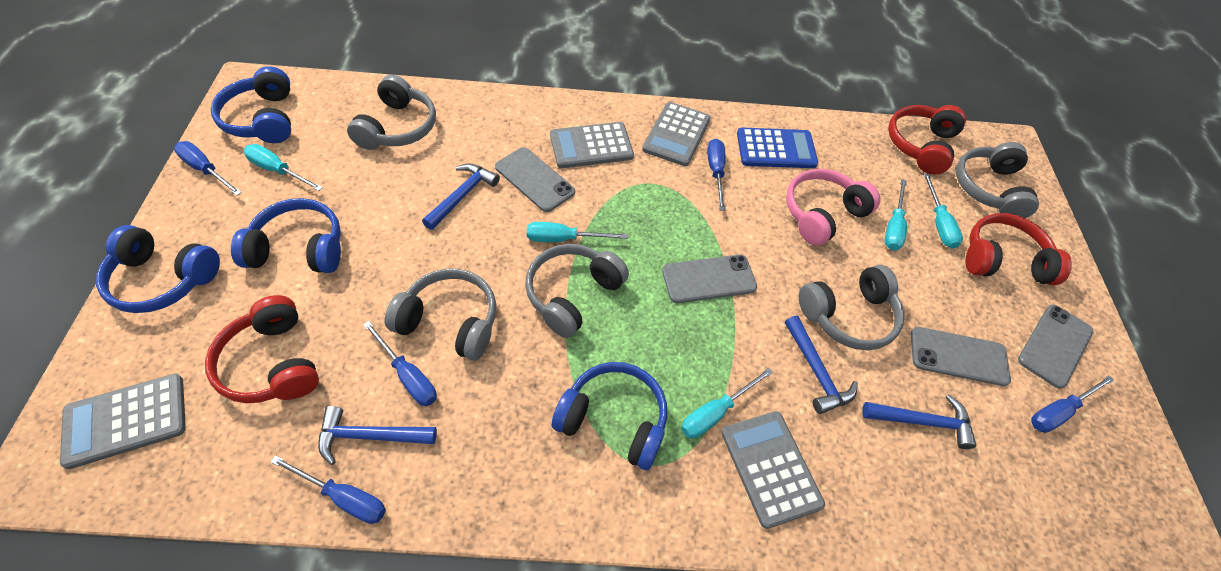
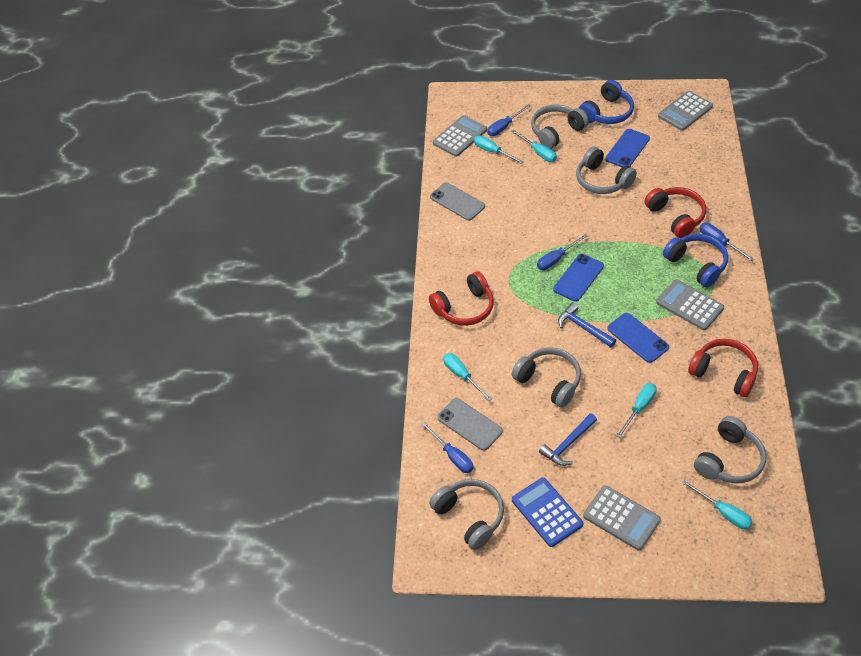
blue hammer: [318,406,437,465] [422,163,500,230] [785,316,858,414] [862,395,976,449] = 4 -> [539,413,597,466] [558,302,616,348] = 2
blue headphones: [96,225,220,313] [211,66,291,143] [231,198,341,273] [552,362,667,470] = 4 -> [579,80,634,124] [663,234,728,288] = 2
blue phone: none = 0 -> [553,254,604,302] [605,129,650,167] [607,313,669,363] = 3
blue screwdriver: [174,141,242,196] [271,455,386,524] [363,321,437,406] [707,139,726,211] [1031,376,1114,433] = 5 -> [421,422,473,473] [487,104,531,136] [537,234,588,270] [700,223,754,261] = 4
grey phone: [495,147,575,212] [662,255,757,303] [911,327,1011,386] [1018,304,1094,389] = 4 -> [430,182,485,221] [437,398,503,451] = 2
pink headphones: [786,169,881,246] = 1 -> none = 0

